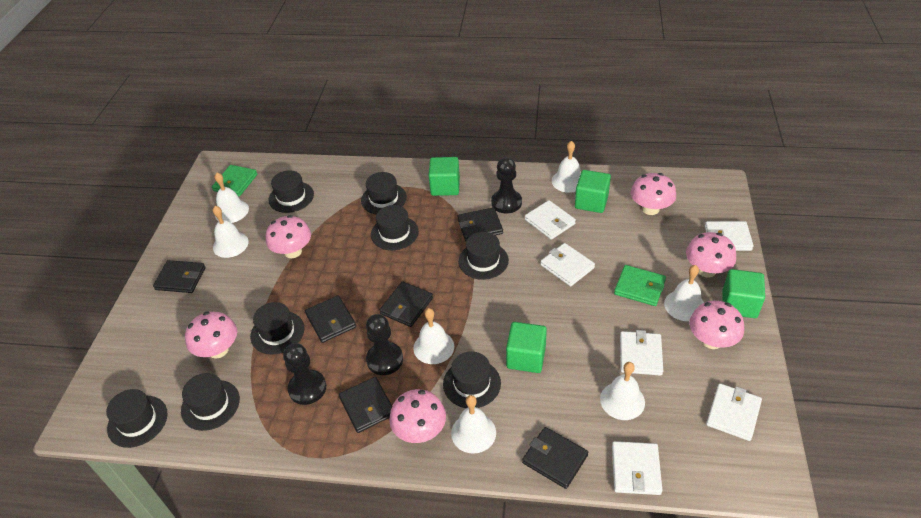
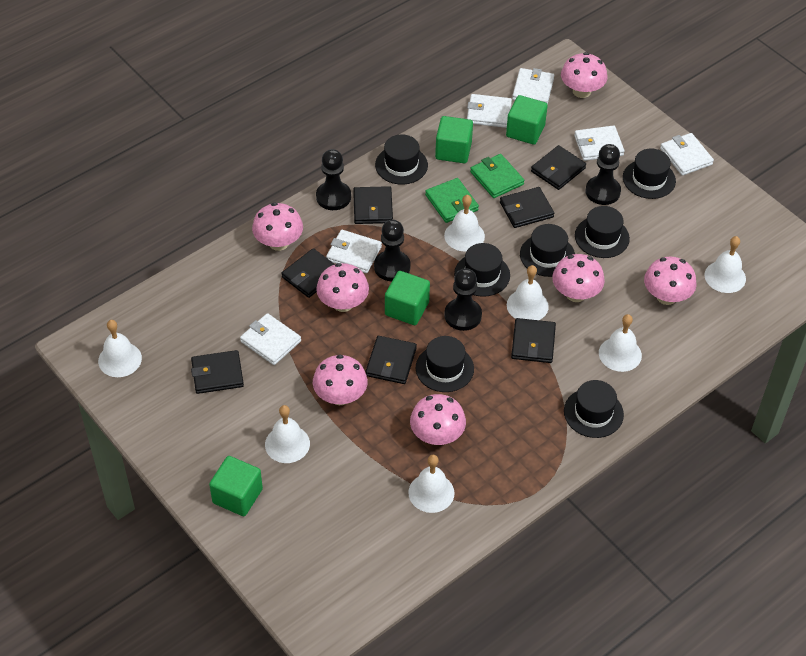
black hat: [106,389,167,448] [181,373,240,431] [250,302,304,355] [268,170,314,213] [361,172,407,214] [371,205,419,250] [443,351,501,408] [458,232,509,280] = 8 -> [375,134,428,185] [416,336,474,392] [454,243,510,297] [520,224,575,277] [564,380,624,438] [575,206,630,258] [623,148,676,199] = 7
black pawn: [283,343,326,405] [366,314,403,375] [491,157,522,213] = 3 -> [316,149,351,210] [374,220,411,281] [444,268,482,331] [585,144,621,205] = 4
black wallet: [153,260,206,293] [305,295,356,343] [339,377,392,433] [380,281,433,327] [457,207,503,241] [522,427,588,489] = 6 -> [191,350,244,394] [281,248,335,298] [353,186,393,224] [366,336,417,384] [500,187,554,228] [511,318,556,363] [531,145,586,190] = 7
pink mushroom: [185,312,237,359] [266,215,311,258] [389,389,446,443] [631,173,676,215] [686,232,736,277] [689,301,744,349] = 6 -> [252,203,303,251] [313,355,368,405] [316,263,369,312] [410,394,466,445] [552,254,605,302] [561,52,607,98] [644,257,697,305] = 7

